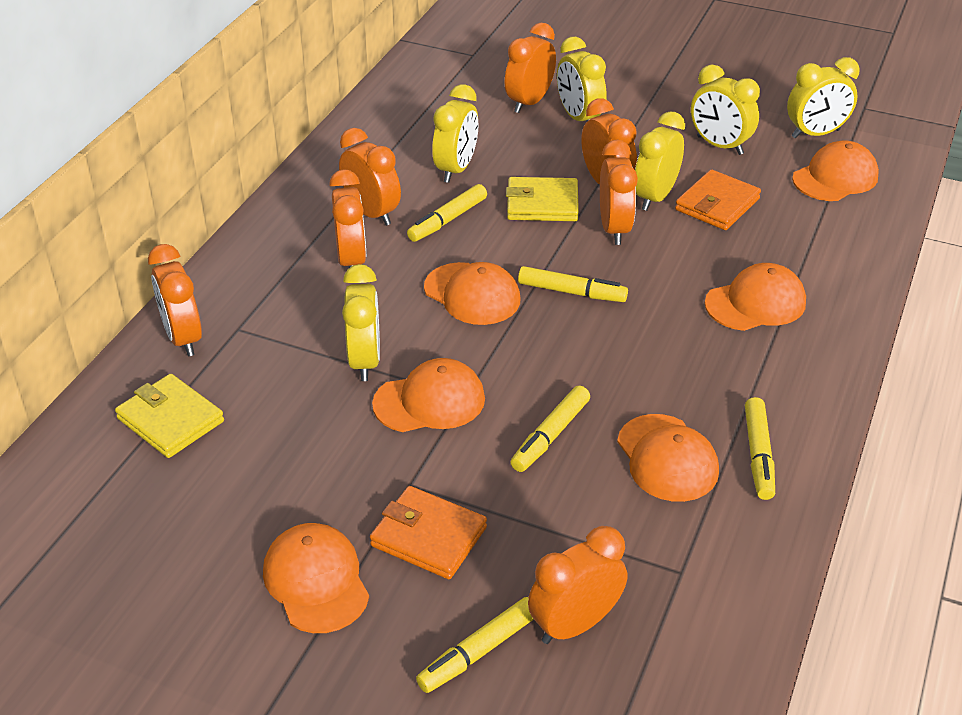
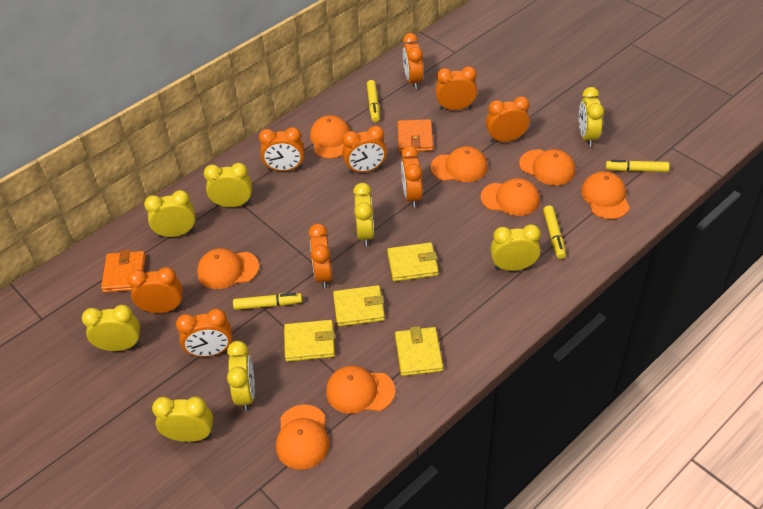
orange cap: [263,523,369,633] [372,358,485,432] [424,262,521,325] [617,414,719,502] [705,263,806,331] [792,141,879,201] = 6 -> [197,249,259,289] [276,405,330,470] [310,115,350,158] [326,366,395,414] [431,146,488,182] [481,178,540,216] [519,149,575,185] [581,171,630,219] = 8
orange clock: [148,244,202,356] [329,169,366,268] [339,128,401,226] [505,23,556,113] [528,526,627,644] [581,98,637,185] [600,140,638,245] = 7 -> [127,267,183,313] [176,309,232,357] [259,127,304,171] [309,223,332,288] [342,126,387,173] [401,146,423,208] [403,33,423,89] [435,66,477,110] [486,96,530,142] = 9
yellow clock: [342,264,380,381] [432,84,478,183] [557,37,607,122] [635,112,685,211] [691,65,760,155] [787,57,860,139] = 6 -> [82,305,140,351] [144,190,196,238] [152,396,213,442] [204,163,252,207] [227,341,255,411] [353,183,374,246] [490,224,541,271] [579,87,604,147] = 8
yellow marker: [407,184,487,242] [416,597,534,693] [511,386,590,472] [518,266,628,302] [745,397,775,500] = 5 -> [233,293,302,310] [367,80,380,122] [543,205,566,259] [605,160,670,172] = 4
yellow wallet: [115,374,224,458] [506,177,579,221] = 2 -> [284,320,335,362] [333,285,385,327] [387,242,439,282] [395,326,443,376] = 4

